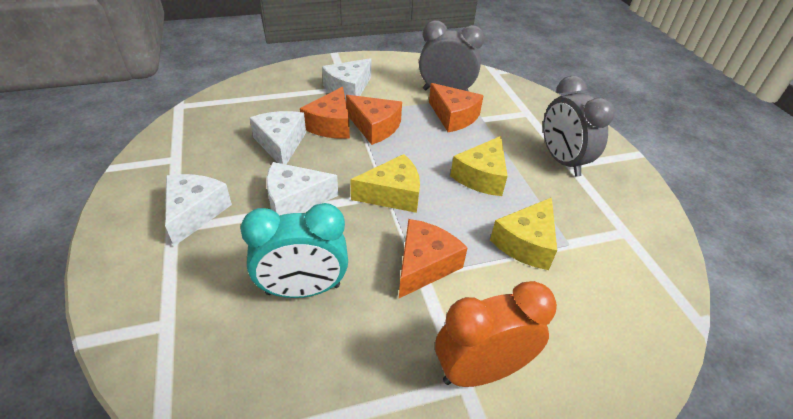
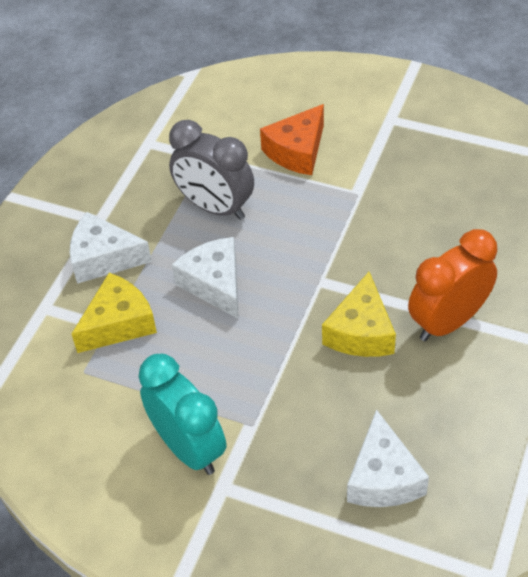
grey clock: [419,20,485,91] [543,76,615,177] = 2 -> [169,120,254,220] = 1
orange cheese: [300,87,350,139] [346,95,402,145] [399,219,468,298] [429,83,484,132] = 4 -> [260,104,324,175] = 1
white cheese: [165,174,232,246] [250,111,306,164] [266,162,338,216] [322,58,371,100] = 4 -> [70,212,152,284] [172,237,239,319] [347,409,429,507] = 3
yellow cheese: [350,154,420,213] [450,136,507,196] [490,197,557,270] = 3 -> [72,273,157,353] [322,272,396,357] = 2

